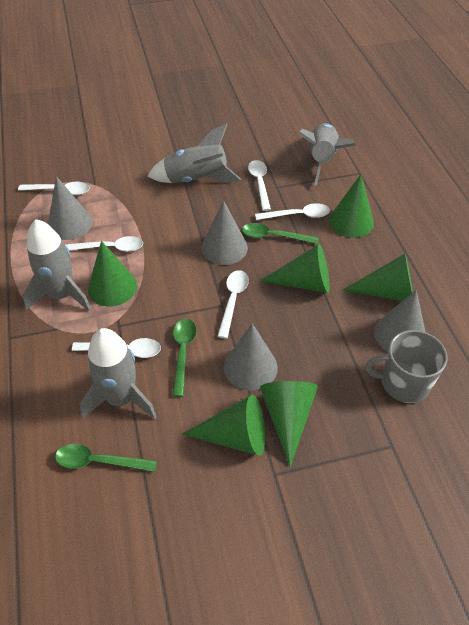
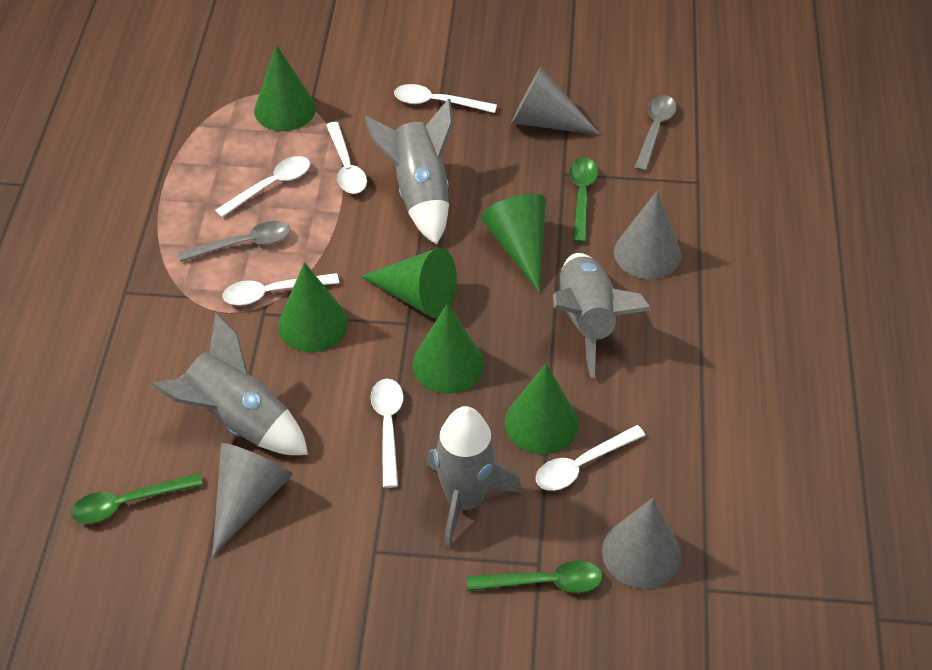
grey mug: [366,330,448,403] = 1 -> none = 0
grey spoon: none = 0 -> [178,221,290,262] [634,95,677,172] = 2

